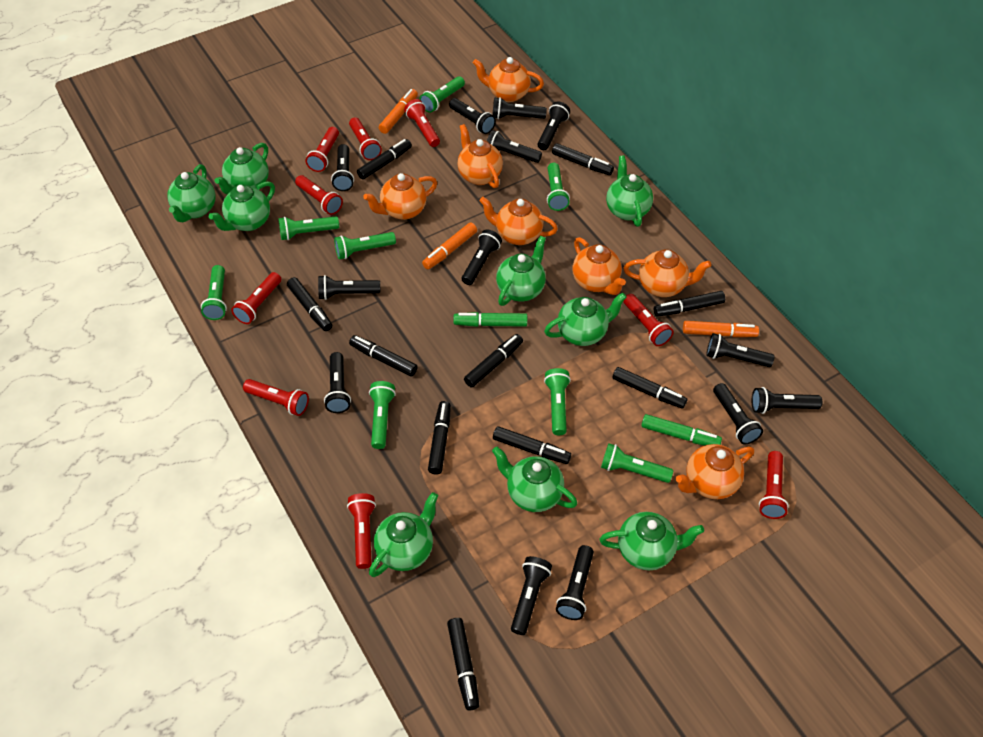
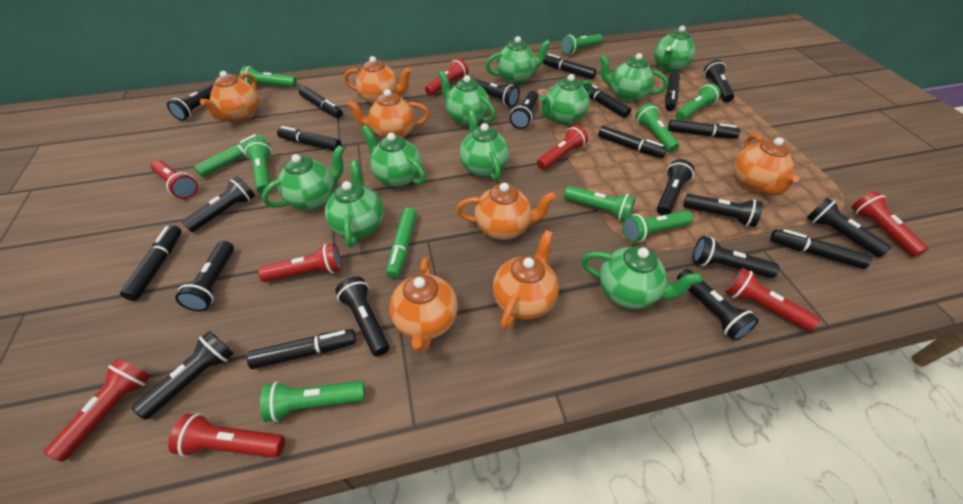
green teapot: [167,164,215,222] [209,181,275,231] [215,143,269,194] [369,492,438,577] [492,446,577,512] [496,236,546,306] [544,293,627,346] [600,512,704,571] [606,155,653,227] = 9 -> [261,145,344,210] [325,160,384,248] [361,125,426,187] [438,71,496,126] [459,110,509,181] [485,36,551,84] [540,74,593,125] [581,246,702,309] [599,53,668,102] [654,26,695,72] = 10
orange marker: [379,89,418,134] [422,222,477,269] [683,321,759,337] = 3 -> none = 0
red flashlight: [231,272,281,324] [243,379,309,416] [295,175,343,215] [306,127,339,172] [347,493,376,569] [349,117,382,160] [404,99,440,147] [624,294,673,346] [759,451,789,519] = 9 -> [44,358,151,461] [150,160,198,199] [168,413,285,458] [258,243,342,282] [425,59,468,96] [537,125,588,170] [725,268,820,331] [851,191,929,257] = 8

